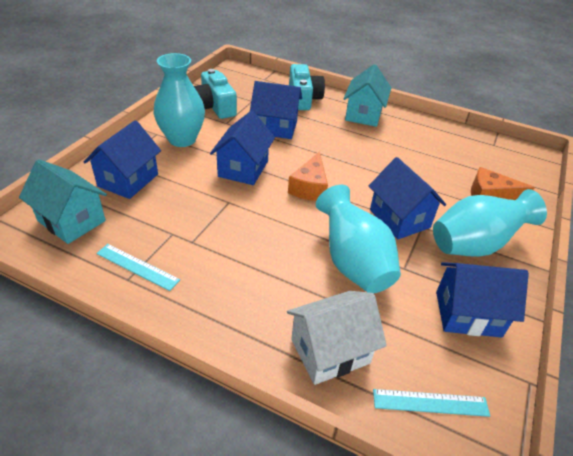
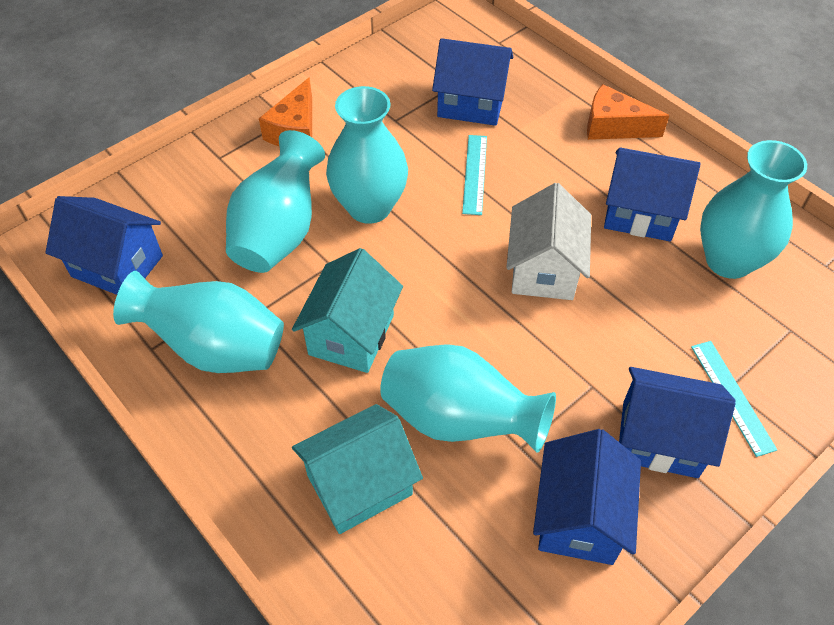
turquoise camera: [194,69,237,119] [289,64,325,110] = 2 -> none = 0
turquoise vase: [154,53,205,147] [316,185,401,293] [433,189,547,257] = 3 -> [113,271,284,373] [226,130,325,273] [326,86,408,224] [380,344,556,453] [700,140,807,279] = 5

